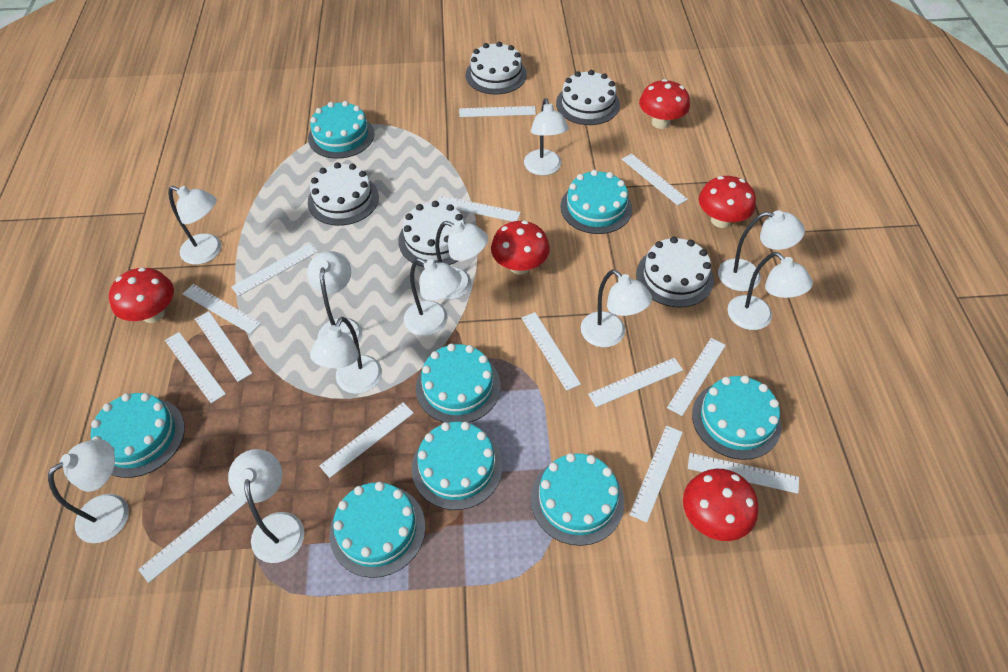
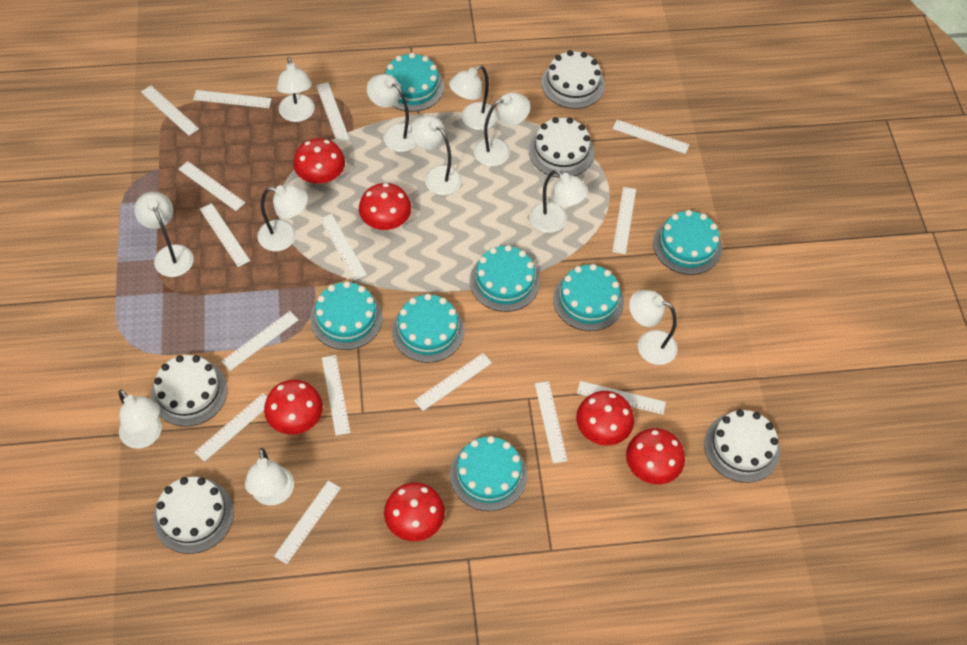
red mushroom: [109,267,174,323] [491,221,550,275] [639,79,690,129] [683,469,759,541] [699,176,756,228] = 5 -> [264,380,323,434] [293,138,345,185] [359,183,411,230] [384,482,445,541] [576,391,634,445] [626,428,685,484] = 6
turquoise cake: [91,393,185,478] [308,101,375,159] [329,482,425,578] [412,422,503,510] [416,343,501,423] [531,453,624,546] [561,170,632,234] [692,375,782,460] = 8 -> [310,281,383,350] [385,53,444,112] [392,294,464,363] [450,436,527,511] [470,245,540,312] [553,264,624,331] [653,210,722,275] = 7
white ruler: [138,493,246,583] [165,332,226,403] [183,284,261,334] [195,311,252,382] [231,243,318,296] [319,402,414,478] [438,195,521,222] [459,106,536,117] [522,312,581,391] [588,358,683,407] [622,154,688,205] [630,425,683,523] [667,338,726,416] [688,453,799,494] = 14 -> [141,85,199,136] [178,161,245,211] [193,90,272,108] [195,393,267,462] [200,203,250,267] [221,311,299,371] [274,481,341,564] [316,82,349,143] [320,214,367,280] [322,355,351,436] [414,353,492,411] [535,381,568,464] [577,381,666,415] [612,187,636,254] [613,120,690,154] = 15

